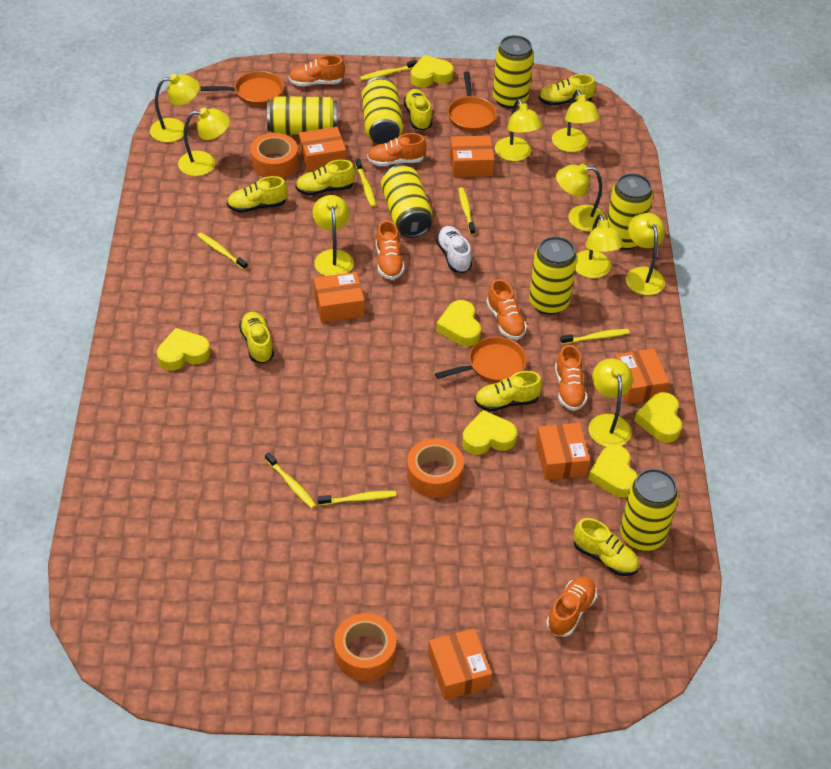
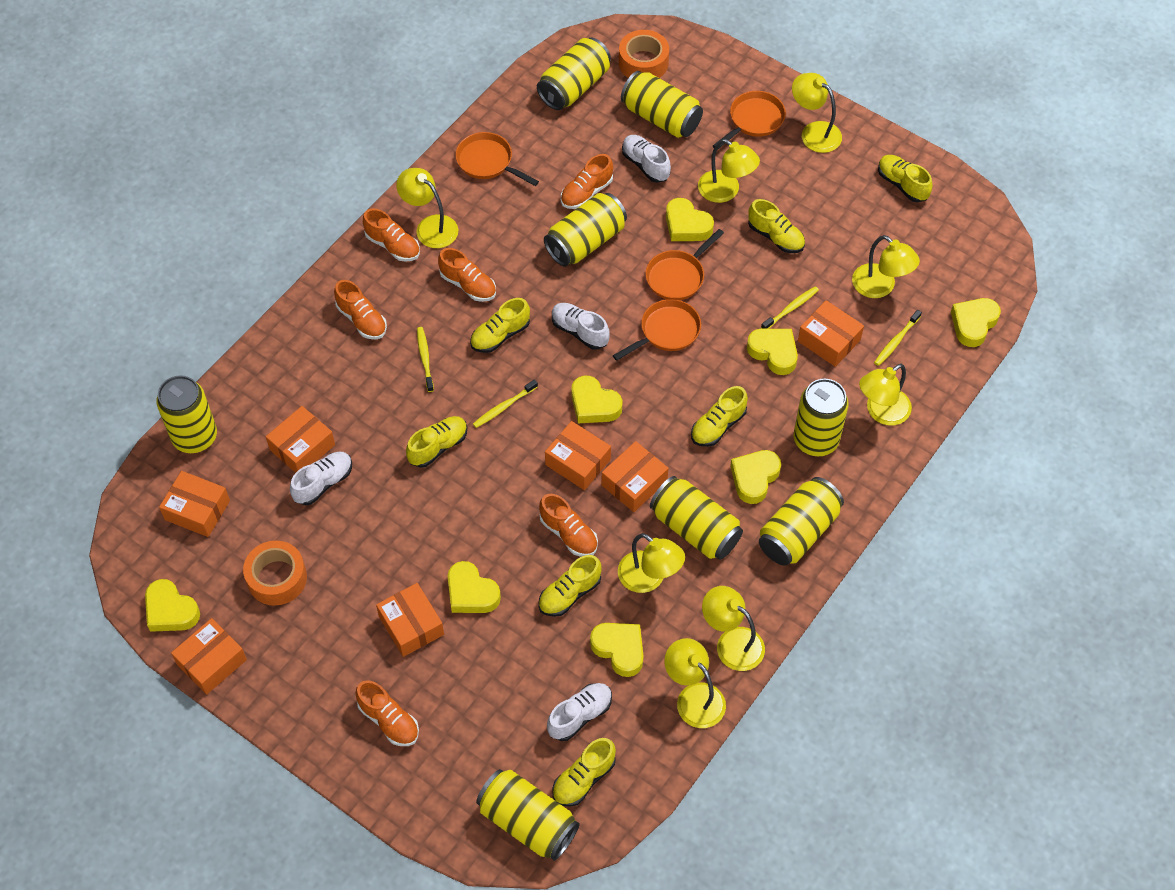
orange box: [299,127,346,172] [314,272,365,322] [428,628,492,700] [450,136,495,177] [536,423,590,480] [615,348,669,404] = 6 -> [159,471,230,537] [171,618,247,694] [266,406,335,473] [376,583,444,657] [545,421,611,490] [602,441,668,512] [798,300,864,367] = 7
orange pan: [201,71,284,106] [435,337,527,383] [448,72,497,132] = 3 -> [455,132,539,186] [613,299,701,361] [645,229,724,300] [713,91,786,149] = 4
orange tape: [250,133,298,178] [334,613,397,681] [407,438,464,498] = 3 -> [243,541,307,606] [619,30,669,78] = 2
white shoe: [436,226,472,273] = 1 -> [290,452,352,505] [547,683,612,741] [552,303,610,350] [622,135,671,183] = 4
yellow can: [267,96,337,135] [362,77,403,144] [381,165,432,238] [493,35,534,108] [529,236,577,315] [607,173,653,250] [620,469,679,551] = 7 -> [157,375,217,453] [476,769,580,861] [537,38,611,110] [544,193,627,267] [621,71,703,138] [650,476,743,560] [759,477,844,566] [794,379,849,456] = 8
yellow heart: [157,328,210,371] [410,55,454,88] [436,300,481,346] [462,410,517,455] [588,445,638,497] [634,392,682,443] = 6 -> [145,579,200,632] [448,561,501,613] [571,376,623,423] [590,623,644,677] [666,198,714,241] [730,450,781,504] [747,329,798,375] [951,298,1001,347] = 8
yellow lamp: [150,74,200,142] [178,108,230,176] [313,195,354,276] [495,99,542,161] [552,90,600,152] [556,164,606,232] [575,214,624,278] [589,358,633,447] [626,213,665,295] = 9 -> [396,168,458,248] [618,533,685,593] [664,638,726,728] [698,139,760,203] [702,586,765,671] [792,73,842,153] [852,235,920,298] [859,364,912,425] = 8
yellow toothbrush: [197,233,248,270] [265,452,316,508] [318,491,396,505] [355,158,376,207] [360,60,417,80] [459,187,475,235] [560,329,629,344] = 7 -> [417,327,434,392] [473,379,538,428] [761,286,819,329] [874,310,922,366] = 4

